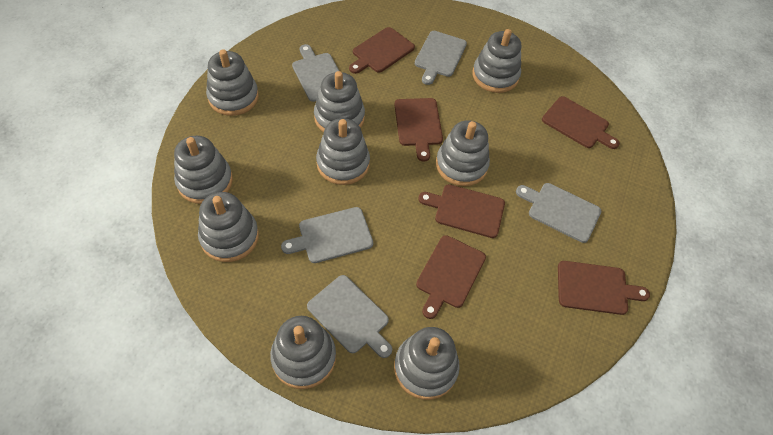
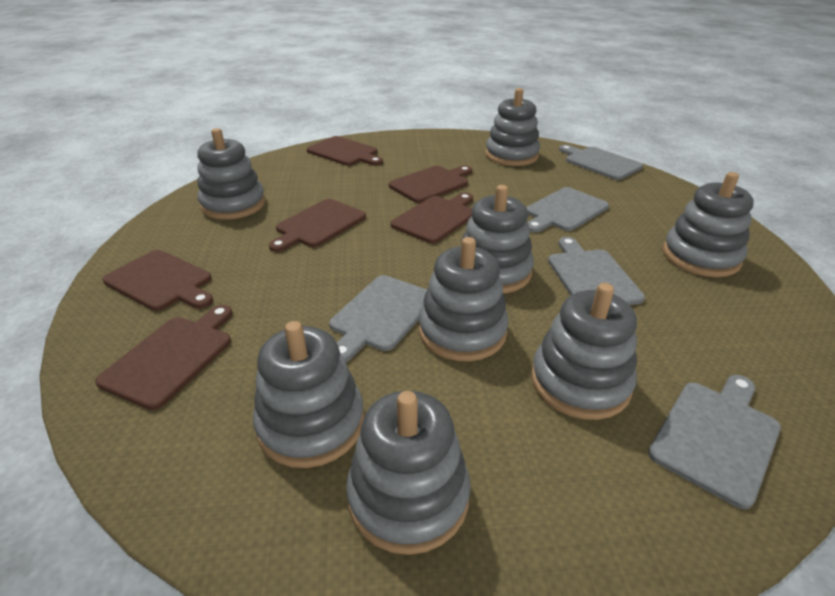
grey stacking toy: [174,136,233,204] [198,192,259,262] [206,49,259,116] [270,316,336,389] [314,71,365,132] [316,118,370,185] [394,327,460,400] [436,120,490,186] [472,29,521,93] = 9 -> [197,128,265,220] [253,321,364,468] [346,391,471,555] [419,237,508,361] [461,185,534,294] [486,88,540,166] [531,283,637,420] [663,172,754,277] = 8

